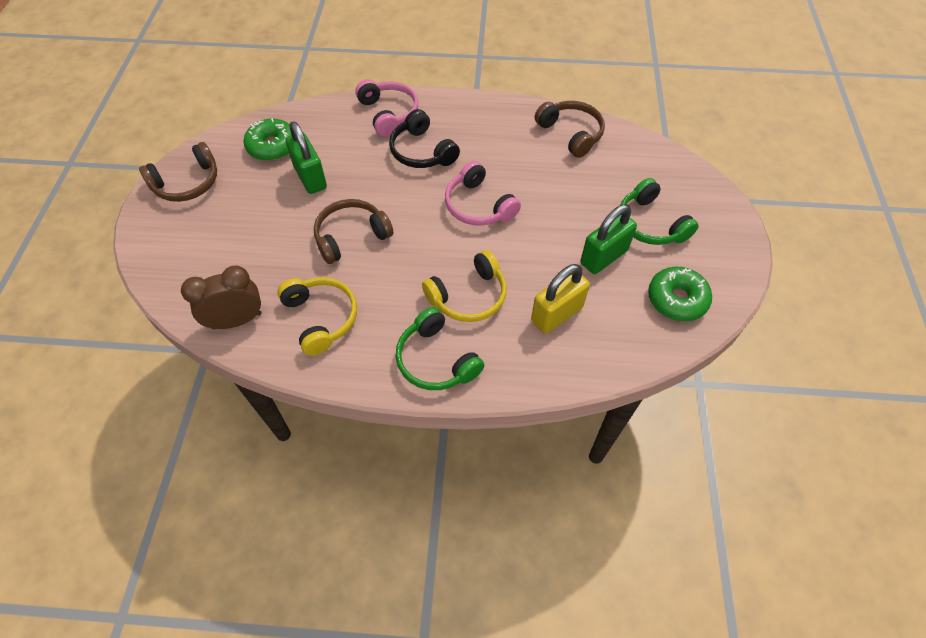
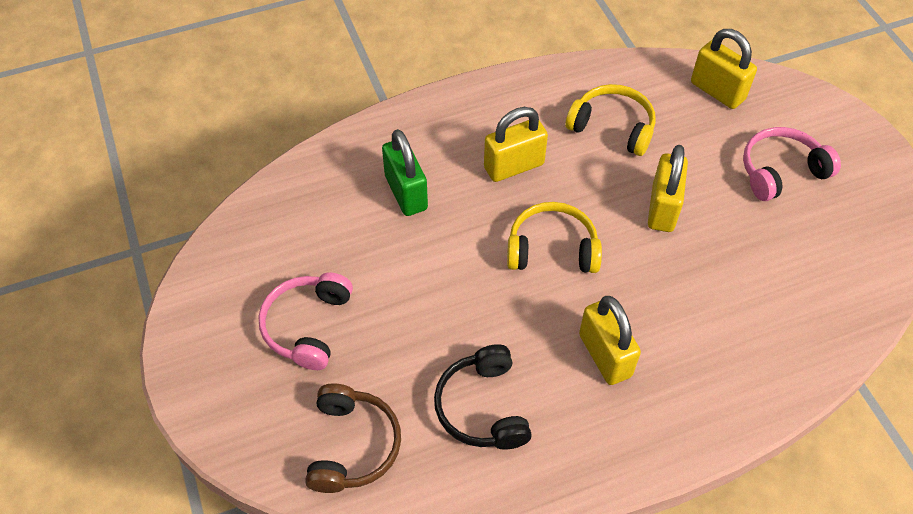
brown clock: [181,265,262,329] = 1 -> none = 0
brown headphones: [139,142,217,202] [314,199,393,264] [535,101,605,158] = 3 -> [305,383,401,493] = 1
green donut: [244,118,291,161] [648,266,712,321] = 2 -> none = 0
green headphones: [396,307,484,390] [621,178,699,245] = 2 -> none = 0
green padlock: [286,121,327,194] [580,205,637,274] = 2 -> [382,129,428,216] = 1
yellow padlock: [531,264,590,334] = 1 -> [484,107,548,182] [579,296,641,385] [648,145,688,232] [691,29,757,109] = 4

